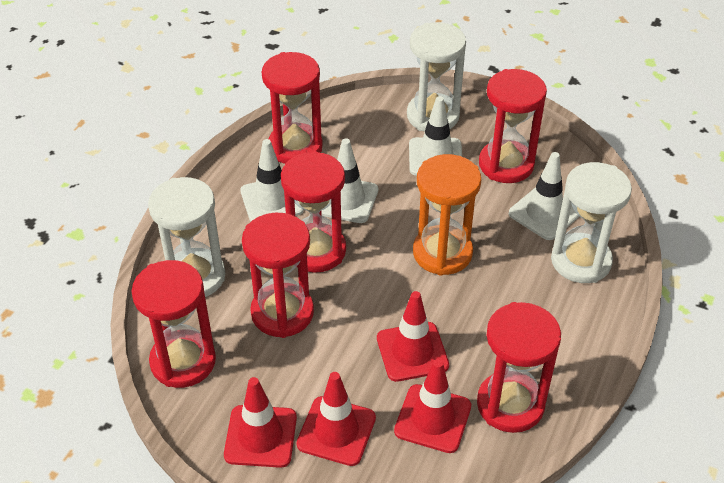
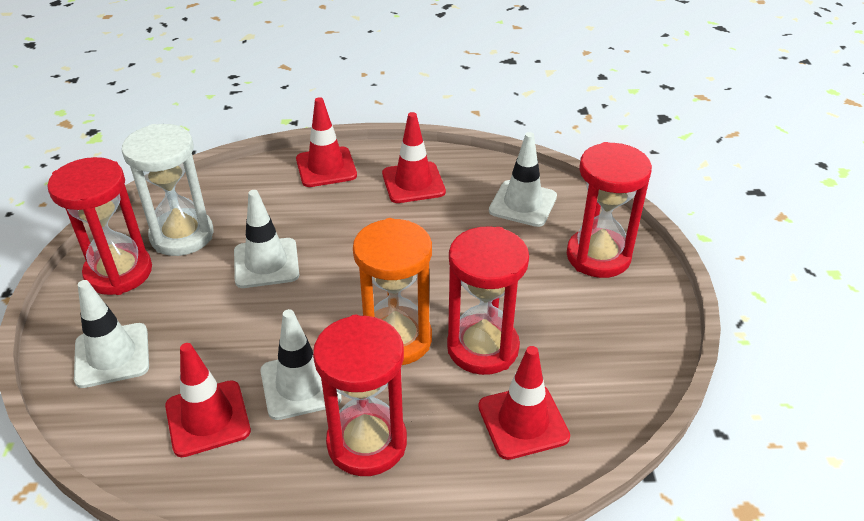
red hourglass: [132,260,216,388] [242,213,314,338] [262,52,323,164] [281,151,346,273] [477,302,561,433] [479,69,547,183] = 6 -> [47,157,152,295] [313,315,407,476] [447,227,529,375] [567,142,652,278] = 4
white hourglass: [148,177,225,297] [407,22,466,132] [551,162,632,283] = 3 -> [122,124,214,256] = 1

